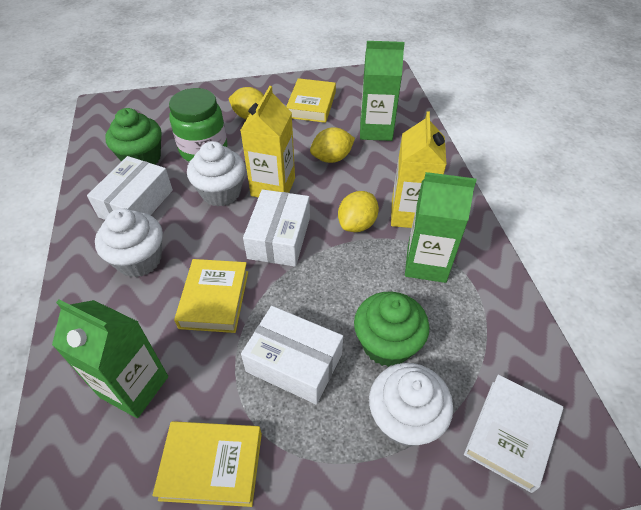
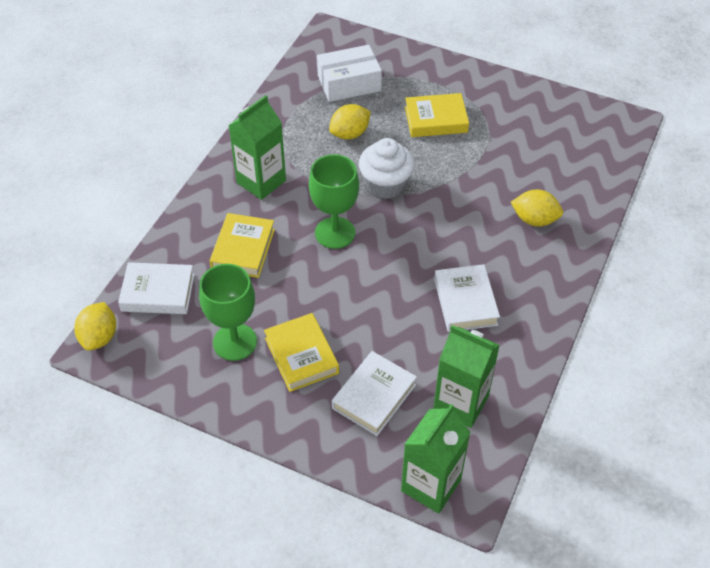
green cupcake: [105,108,162,165] [354,291,429,367] = 2 -> none = 0
green goblet: none = 0 -> [199,264,257,361] [309,154,359,249] = 2
green jar: [169,88,227,162] = 1 -> none = 0
white book: [464,375,563,493] = 1 -> [118,262,194,314] [332,351,417,436] [434,264,500,332] = 3
white box: [87,156,173,220] [241,306,343,405] [243,189,310,267] = 3 -> [317,45,382,102] = 1
white cupcake: [95,208,163,277] [187,141,245,206] [369,363,453,446] = 3 -> [359,138,415,199] = 1
yellow carton: [240,86,295,198] [391,111,447,228] = 2 -> none = 0

